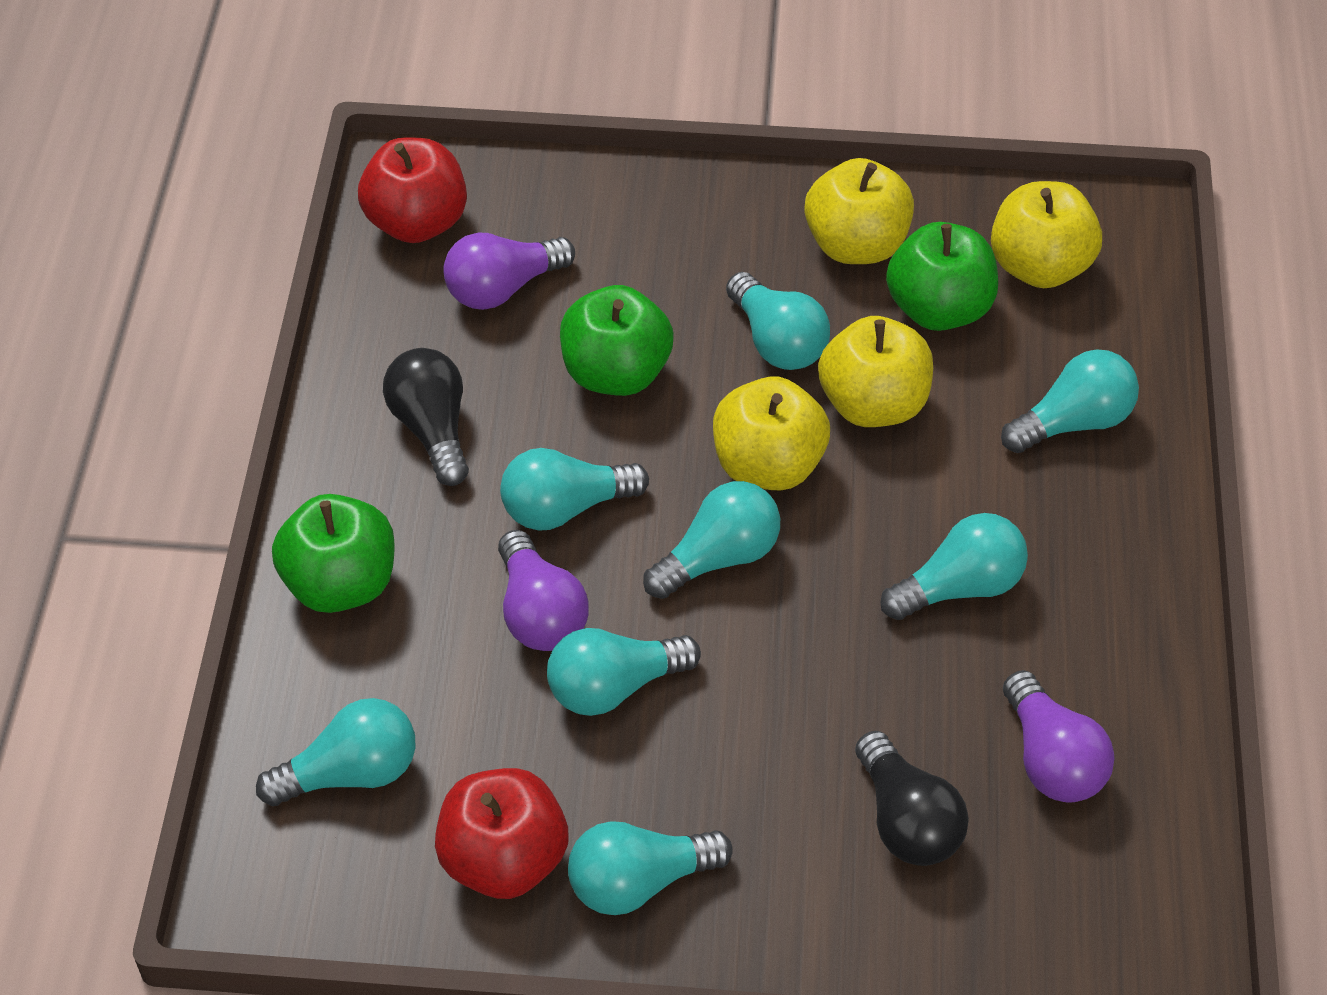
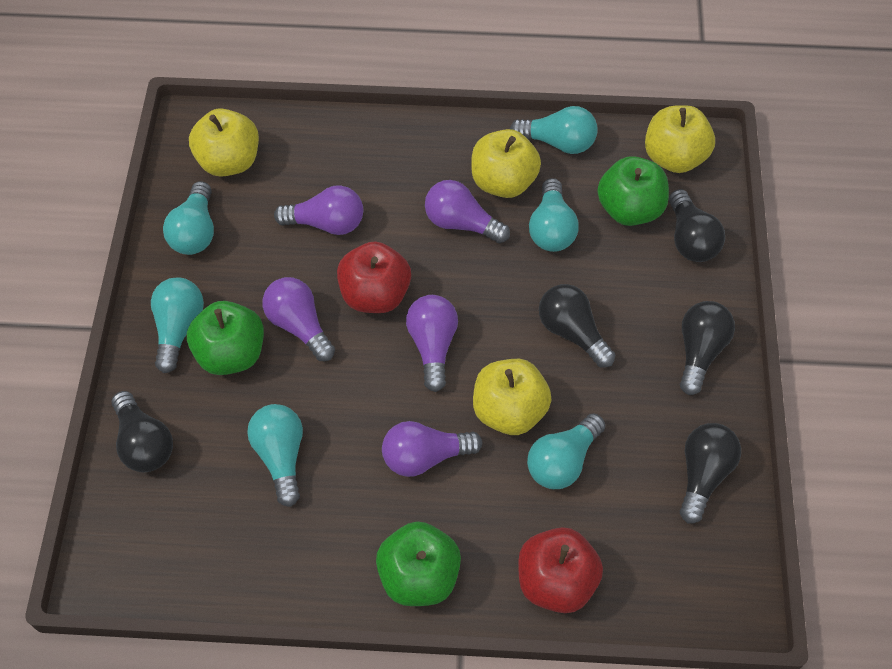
black light bulb: [383,348,469,486] [855,731,969,866] = 2 -> [111,391,173,472] [539,284,615,368] [669,189,725,262] [680,301,735,395] [680,423,741,523] = 5
purple light bulb: [443,233,575,310] [498,530,588,651] [1003,670,1115,803] = 3 -> [262,277,335,361] [274,185,363,235] [382,421,483,477] [406,295,458,392] [425,180,510,243] = 5
turquoise light bulb: [256,698,415,806] [500,448,649,531] [547,628,701,716] [568,821,733,915] [643,481,780,599] [726,272,830,370] [881,513,1028,620] [1001,349,1139,453] = 8 -> [151,277,204,373] [163,181,214,255] [247,404,303,507] [510,106,598,154] [527,413,606,489] [529,178,579,252] = 6

